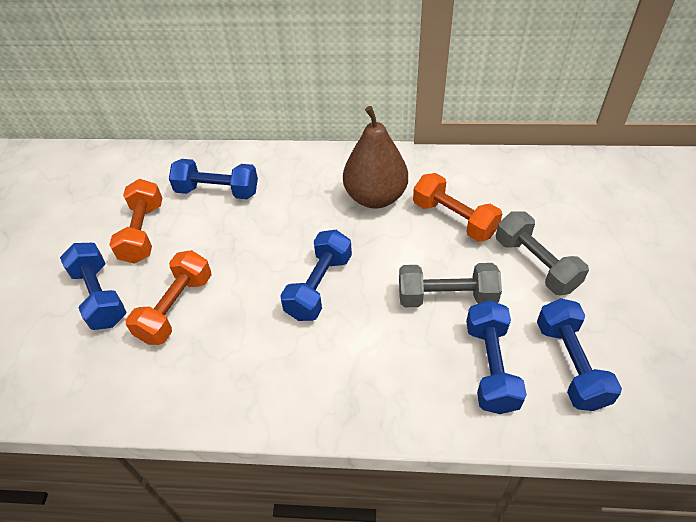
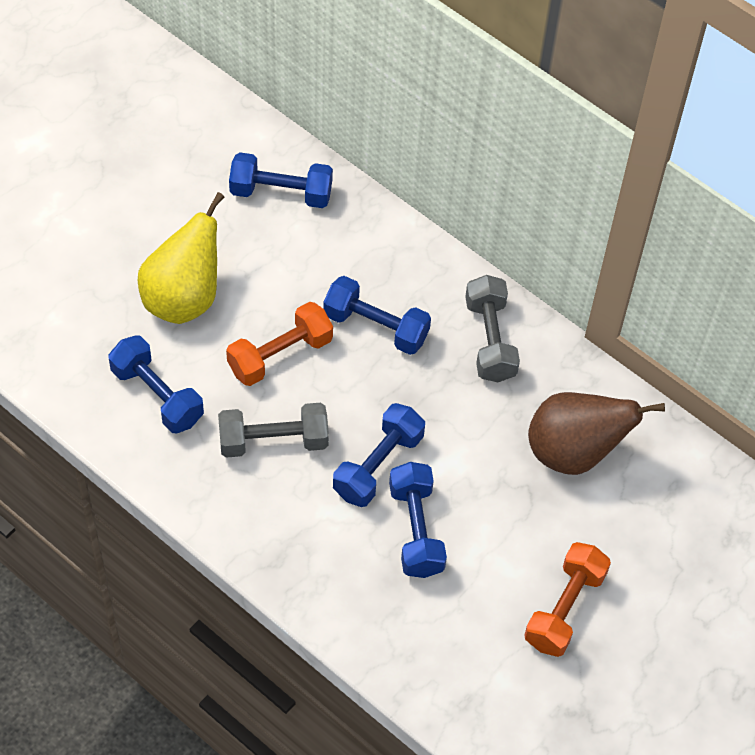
orange dumbbell: [109,179,162,264] [126,250,211,345] [413,173,502,242] = 3 -> [226,302,333,386] [524,542,611,657] = 2
yellow pear: none = 0 -> [137,192,224,324] = 1

